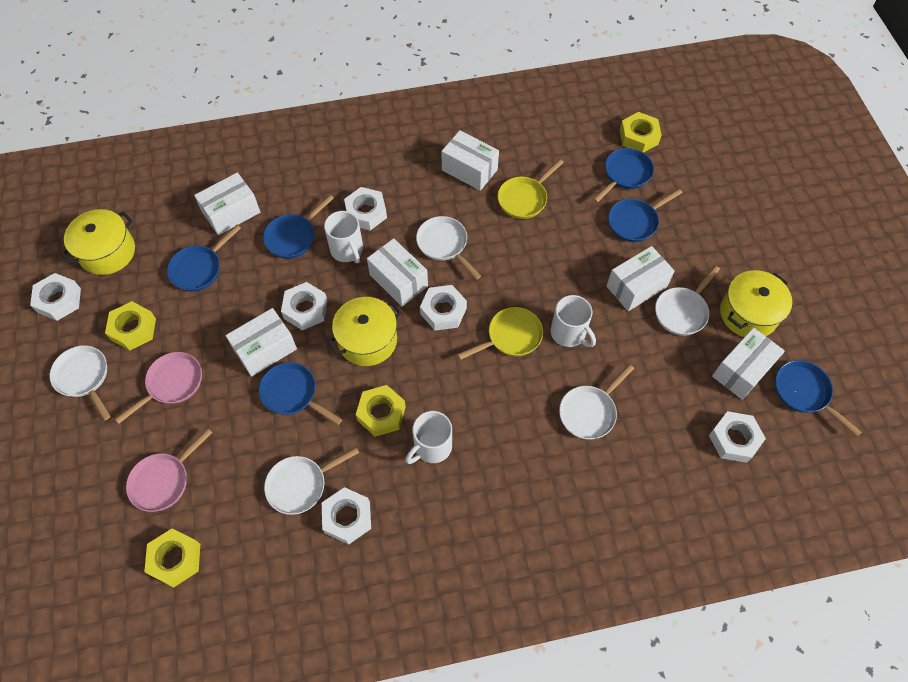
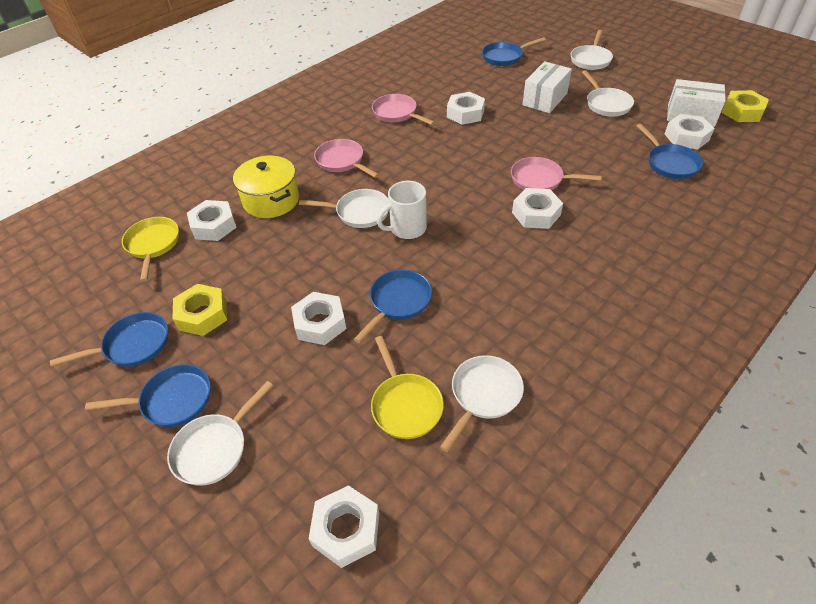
blue pan: [167,225,241,292] [259,362,342,425] [263,195,334,259] [593,148,654,203] [608,189,682,242] [775,360,862,437] = 6 -> [50,312,168,367] [85,364,211,427] [353,270,432,343] [482,37,546,66] [636,124,703,179] = 5
pink pan: [115,352,202,423] [126,428,212,512] = 2 -> [314,139,379,178] [372,94,435,125] [511,157,602,190] = 3
white box: [194,172,260,235] [226,308,297,377] [367,238,428,307] [441,130,499,191] [606,246,675,311] [712,328,785,400] = 6 -> [522,61,572,113] [667,79,726,127] = 2
white mug: [324,211,363,263] [405,411,452,464] [551,295,596,347] = 3 -> [377,181,427,239] = 1
yellow nut: [105,301,156,350] [144,528,200,587] [356,385,406,437] [620,112,662,153] = 4 -> [172,284,227,336] [721,90,769,122] = 2
yellow pot: [61,209,135,275] [328,297,402,366] [720,270,792,337] = 3 -> [233,156,299,218] = 1

